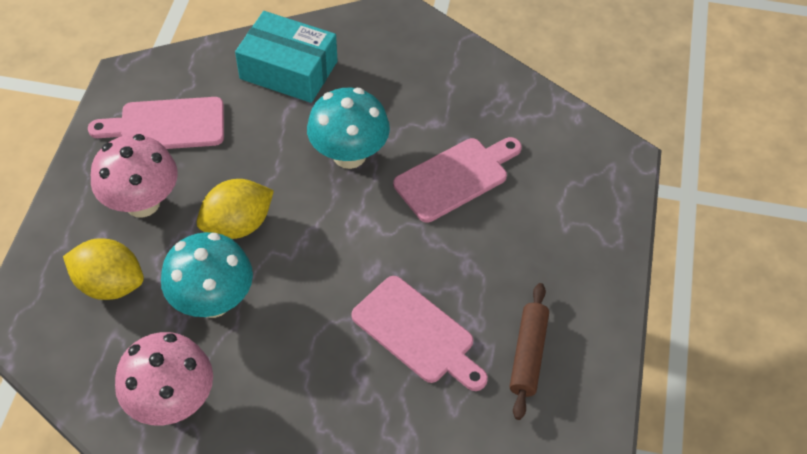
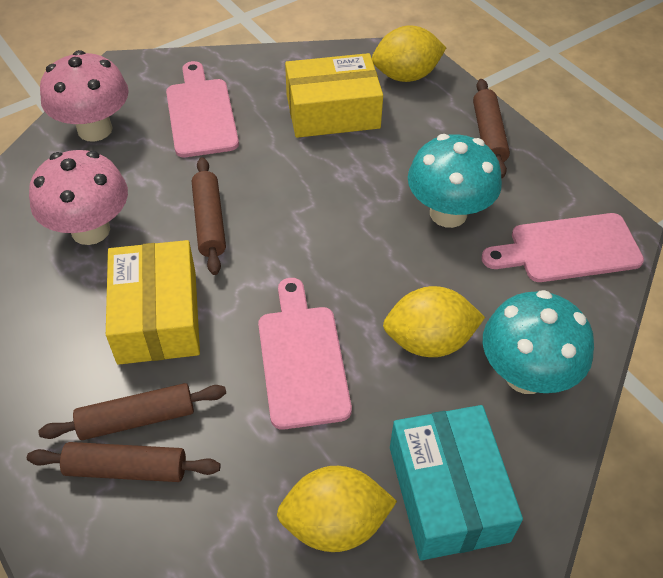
brown rolling pin: [510,283,549,420] = 1 -> [27,442,220,482] [38,383,226,440] [192,157,226,275] [473,79,510,178] = 4
yellow box: none = 0 -> [106,240,200,365] [285,53,383,138] = 2
yellow lemon: [63,238,144,300] [197,179,274,239] = 2 -> [277,466,397,552] [372,25,446,82] [383,286,485,357] = 3

